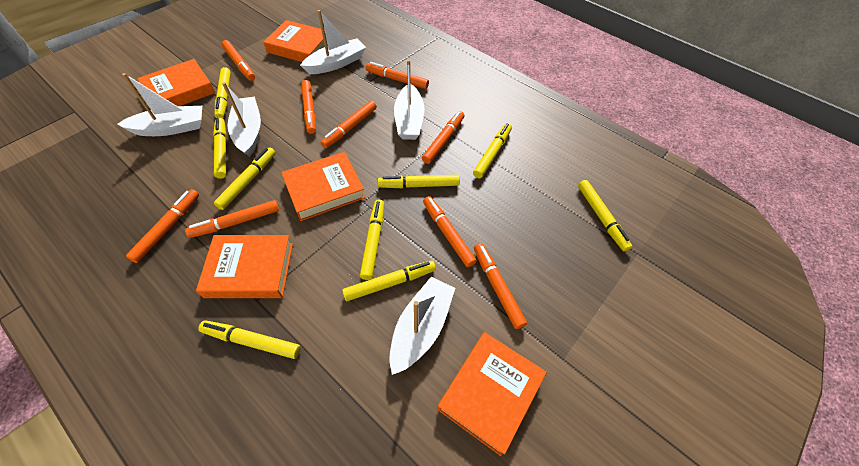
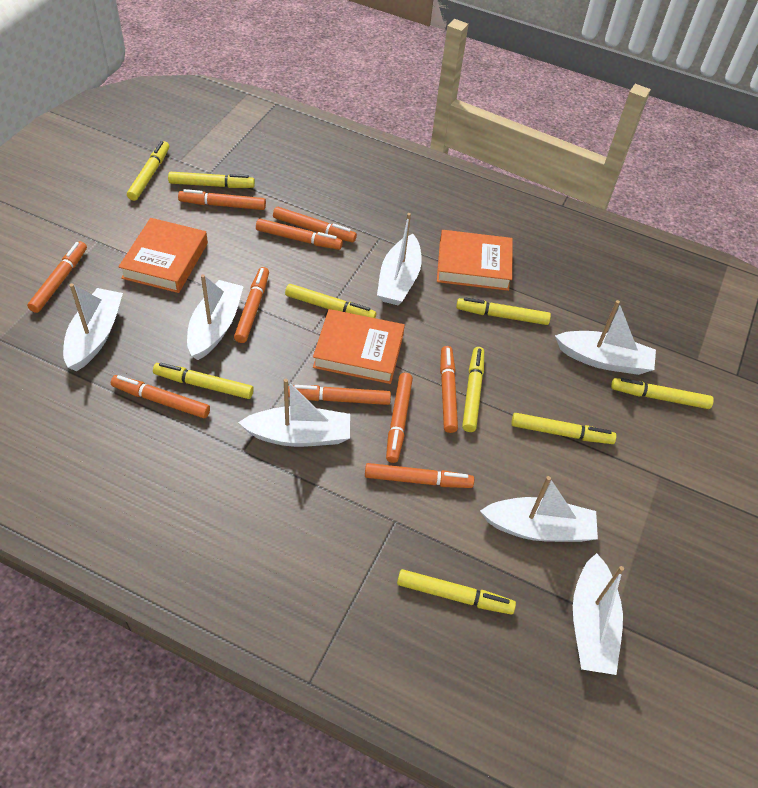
orange book: [137,59,215,106] [196,235,293,298] [264,20,328,62] [281,152,365,221] [437,332,547,456] = 5 -> [119,218,208,293] [313,309,405,384] [437,230,513,291] = 3
orange marker: [126,189,199,263] [185,200,279,238] [221,40,255,81] [301,80,316,134] [321,100,377,149] [366,62,429,89] [422,111,464,164] [423,196,477,267] [474,243,527,329] = 9 -> [27,241,87,313] [111,375,210,418] [178,189,266,210] [234,267,269,343] [256,219,343,250] [273,207,357,242] [288,385,391,405] [365,463,474,488] [386,373,413,463] [440,346,458,433] = 10
white boat: [117,73,202,136] [222,82,261,157] [300,10,366,74] [389,277,455,375] [394,60,425,140] = 5 -> [63,284,123,371] [187,274,244,360] [238,379,350,447] [377,213,422,305] [480,476,598,542] [555,300,656,375] [573,553,624,675] = 7

